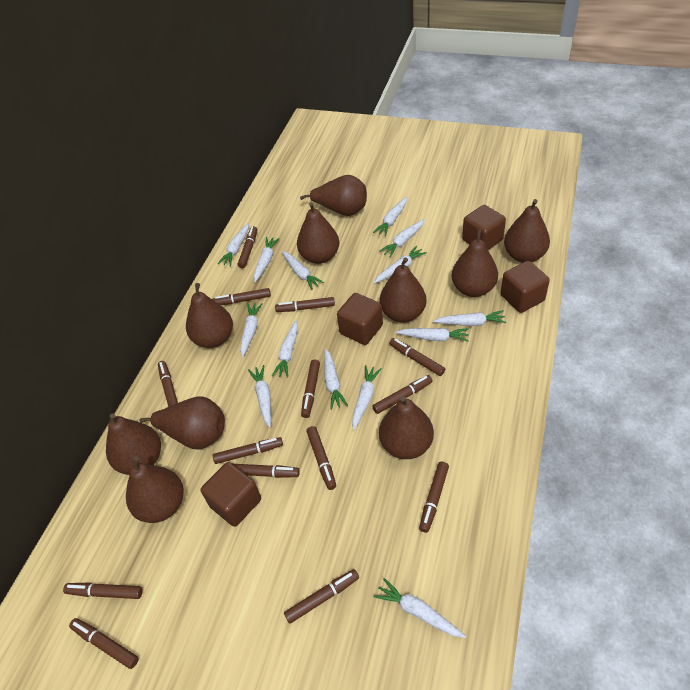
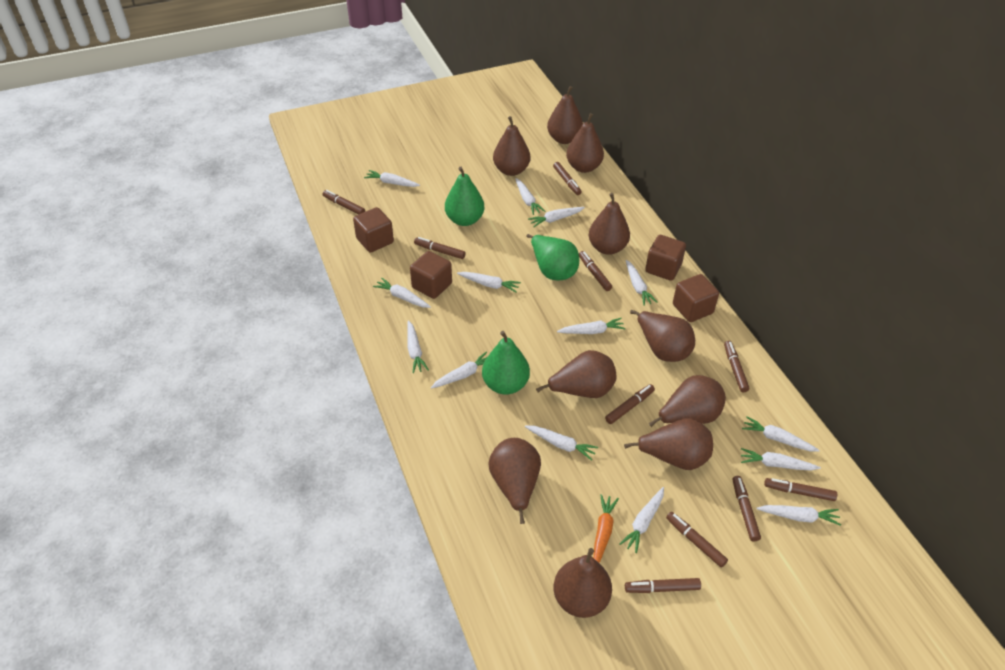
brown marker: [63,583,143,599] [69,618,139,669] [158,361,178,407] [213,288,271,305] [213,437,283,464] [233,464,300,478] [238,226,257,268] [275,297,335,312] [284,569,359,624] [301,360,320,418] [307,426,336,490] [372,375,432,414] [389,338,445,376] [419,462,449,533] = 14 -> [323,190,365,214] [414,237,466,259] [553,162,582,195] [579,251,612,291] [605,384,655,424] [625,578,701,593] [666,512,728,568] [724,341,749,392] [732,476,761,542] [764,478,837,501] = 10
green pear: none = 0 -> [445,167,484,226] [482,331,530,395] [527,234,579,281] = 3
orange carrot: none = 0 -> [593,494,619,563] = 1

